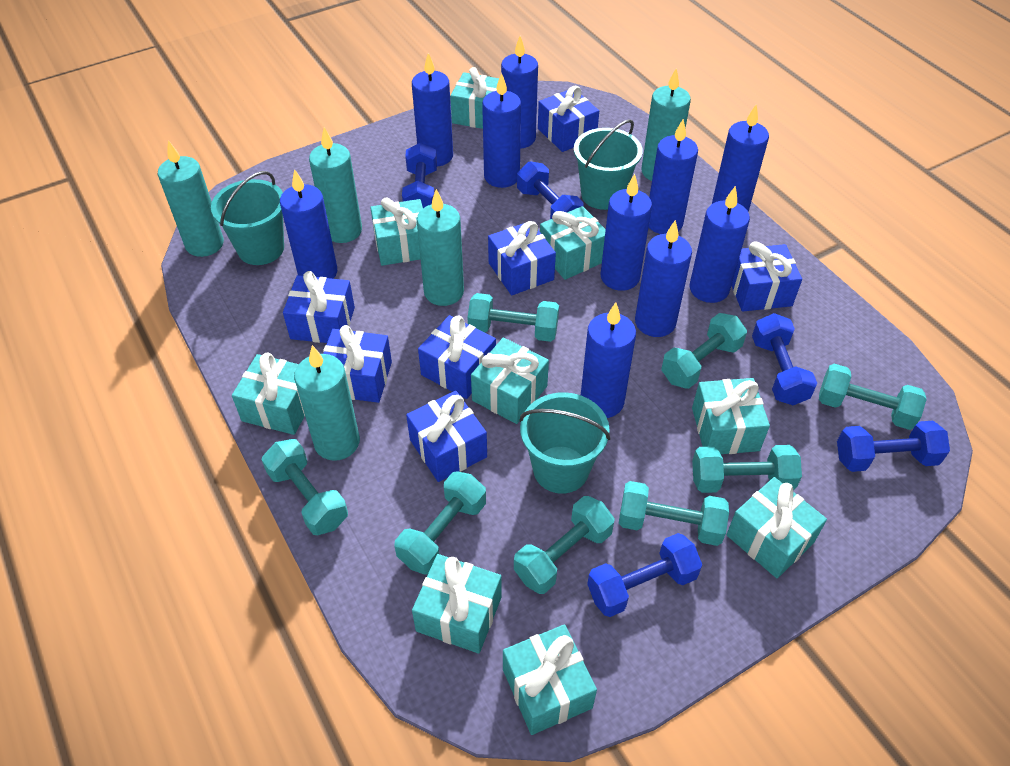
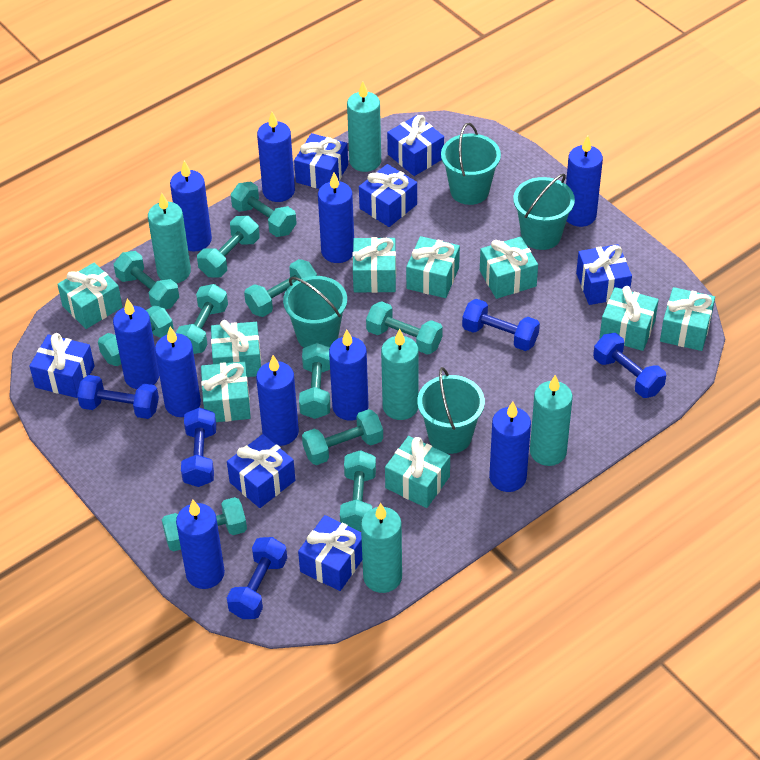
turquoise bucket: [211,171,284,265] [519,392,610,494] [574,119,643,210] = 3 -> [283,276,347,348] [417,367,485,454] [441,123,501,205] [513,173,575,250] = 4
turquoise dumbbell: [262,439,348,535] [395,471,486,575] [467,293,559,342] [514,496,615,594] [619,481,729,546] [661,313,747,389] [692,445,802,493] [819,364,927,430] = 8 -> [98,305,174,366] [114,251,179,309] [162,497,247,551] [176,284,228,354] [197,216,260,277] [231,181,297,237] [244,259,317,317] [299,343,330,419] [302,409,383,465] [340,450,376,531] [366,301,443,355] = 11

